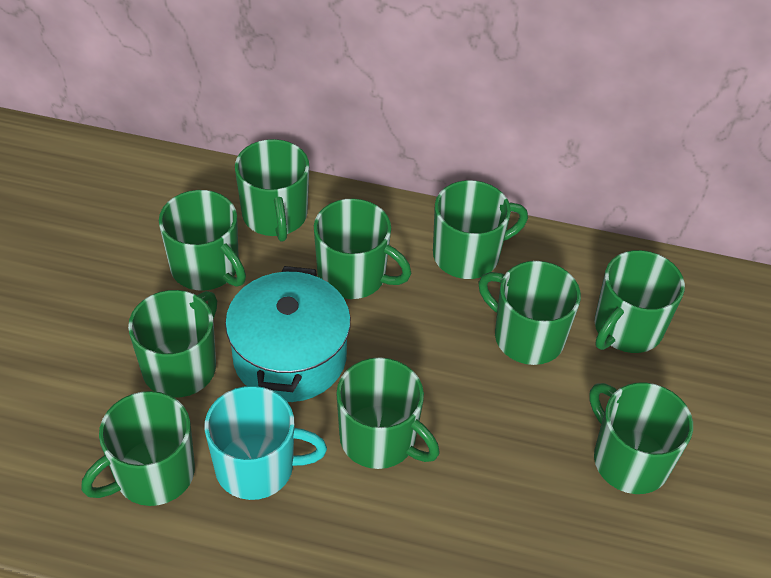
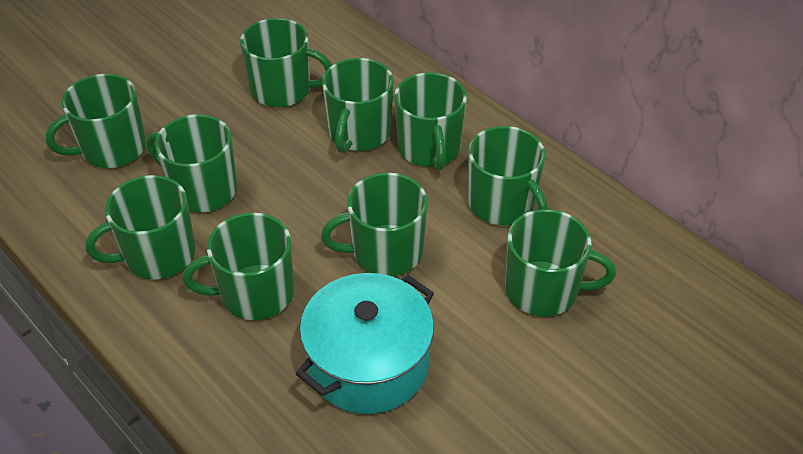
turquoise mug: [204,386,327,500] = 1 -> none = 0

